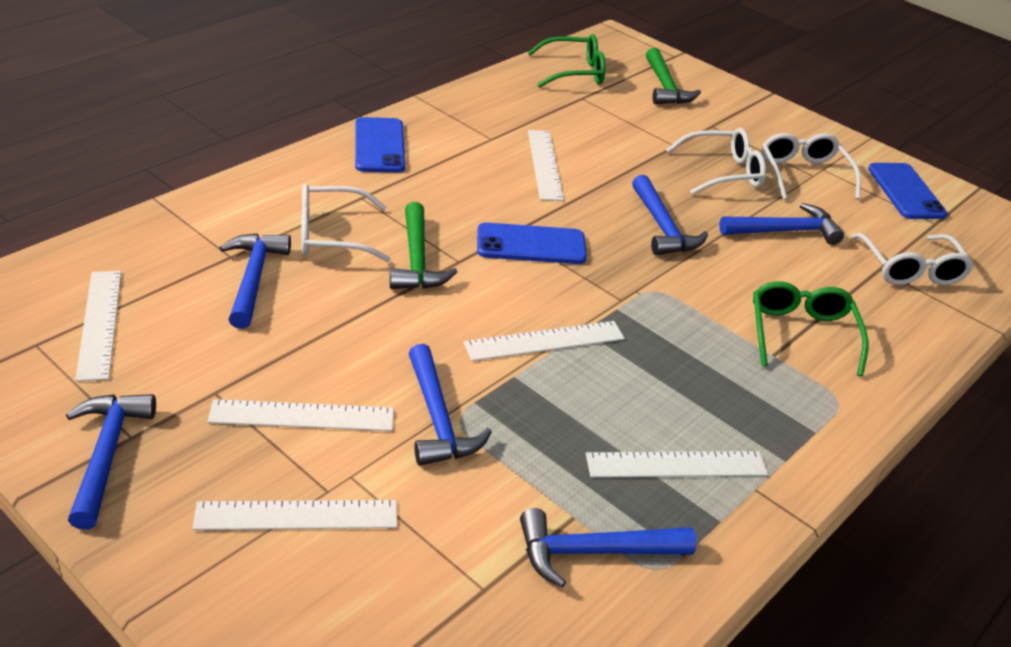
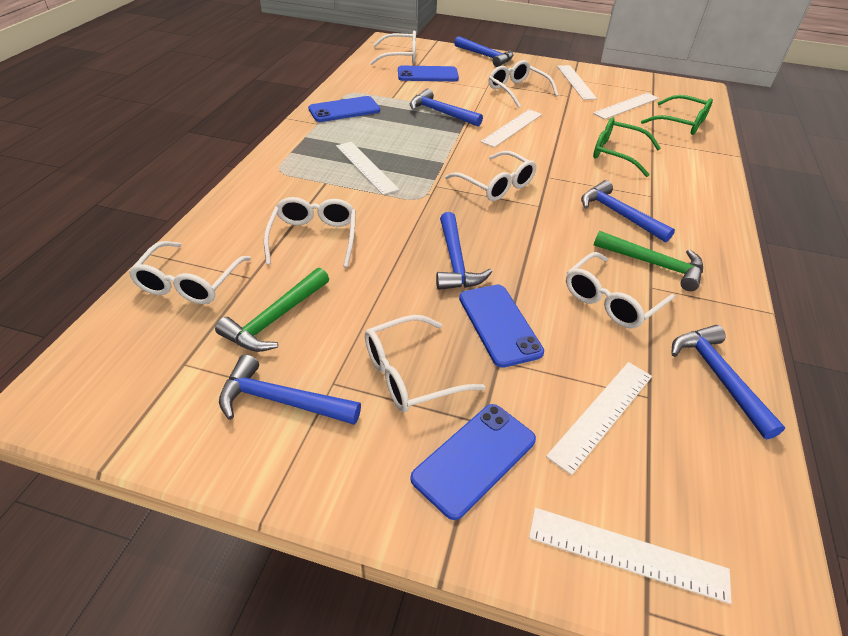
blue phone: [355,117,405,173] [477,222,587,264] [868,163,947,219] = 3 -> [308,96,380,122] [398,66,459,81] [411,404,536,520] [459,284,544,368] = 4
white glasses: [301,183,391,262] [666,128,766,195] [761,133,861,200] [851,233,974,285] = 4 -> [129,241,251,304] [264,197,356,267] [365,315,485,413] [370,30,416,65] [445,151,536,201] [489,60,558,108] [566,252,675,328] = 7

